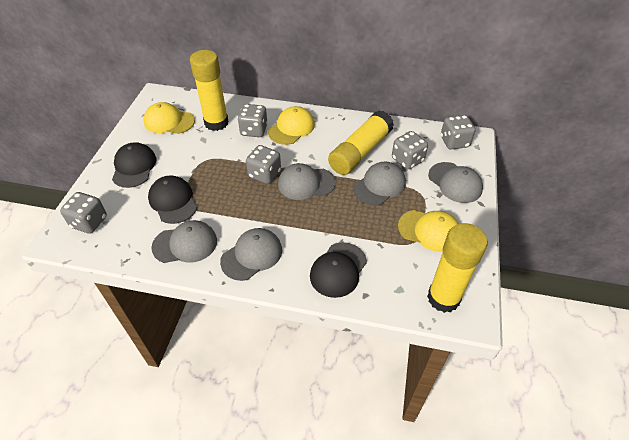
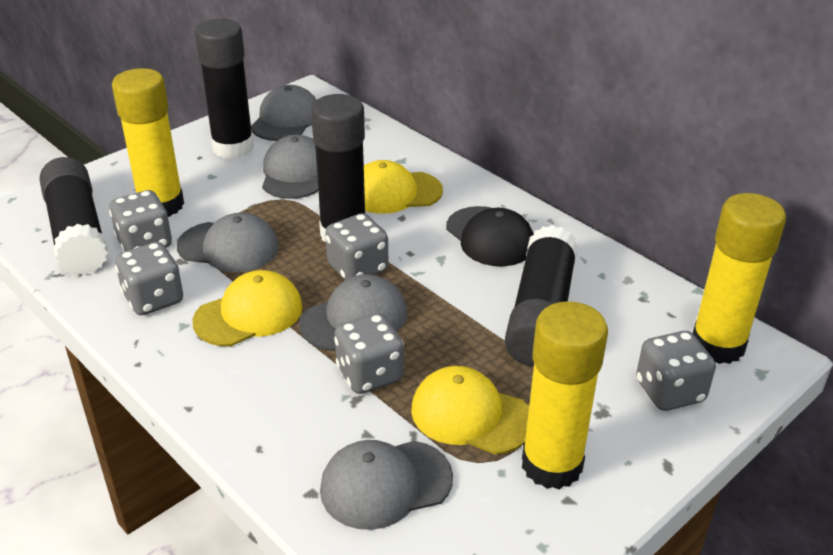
black cap: [112,142,156,188] [148,175,197,224] [310,242,367,298] = 3 -> [446,206,534,266] = 1
black glue stick: none = 0 -> [40,157,108,275] [195,19,254,159] [311,94,365,242] [505,225,578,367] = 4

